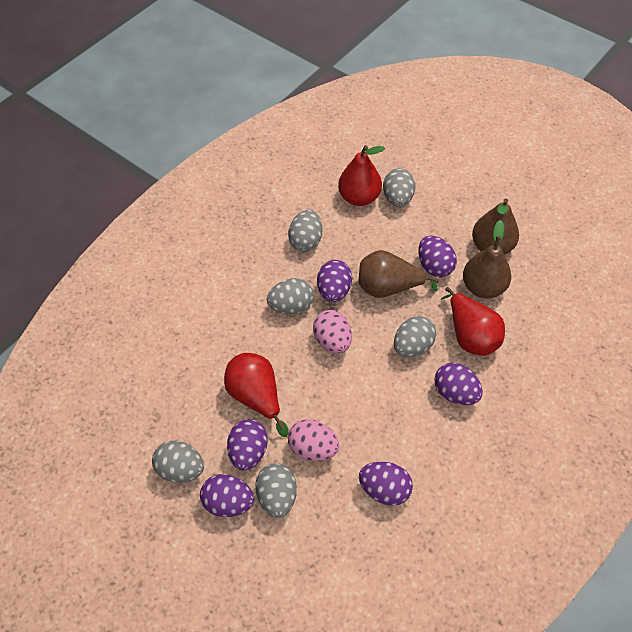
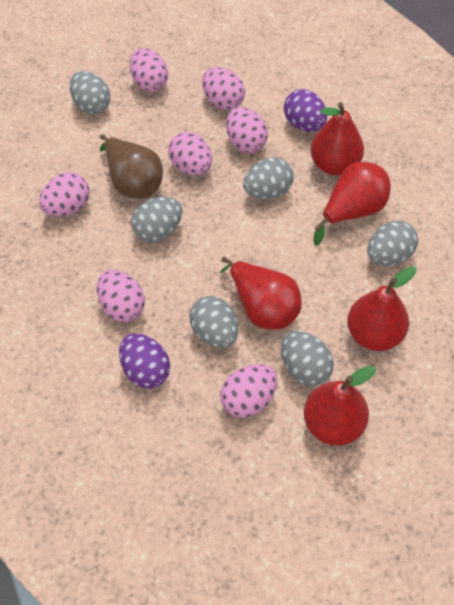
brown pear: [359,250,439,298] [463,220,511,298] [472,198,519,255] = 3 -> [100,134,163,198] = 1
pink egg: [288,419,339,461] [313,310,352,354] = 2 -> [39,173,90,216] [97,270,145,322] [130,48,168,92] [168,132,212,176] [202,67,245,110] [220,364,278,418] [226,107,268,153] = 7
purple egg: [200,474,254,517] [227,419,268,471] [317,260,352,302] [359,462,413,506] [418,236,457,277] [434,363,483,405] = 6 -> [119,333,170,389] [284,89,327,132] = 2
red pear: [224,353,289,437] [338,145,385,206] [441,287,505,356] = 3 -> [220,257,302,330] [304,366,376,446] [311,102,364,175] [313,162,391,245] [347,266,416,351] = 5

